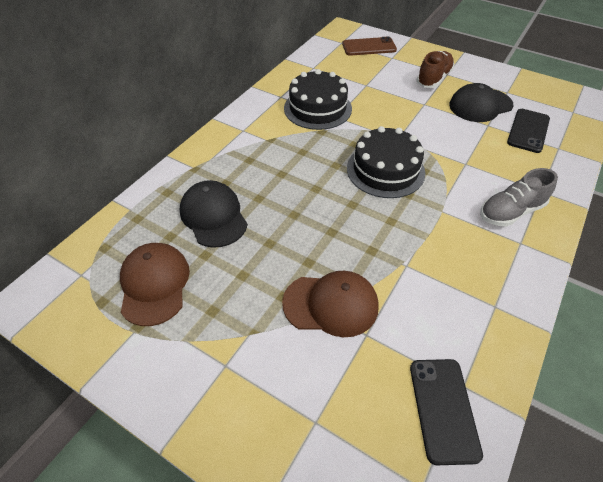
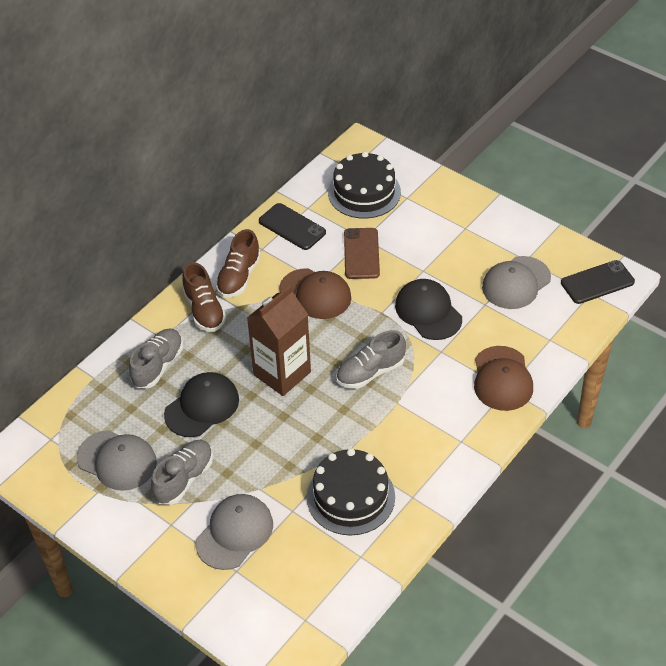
brown carton: none = 0 -> [247,285,311,396] = 1
brown shoe: [416,51,455,88] = 1 -> [182,262,226,332] [216,229,261,297] = 2
grey cap: none = 0 -> [77,430,157,491] [195,494,273,570] [482,256,551,309] = 3
grey shoe: [480,168,558,227] = 1 -> [129,329,183,388] [151,440,213,505] [336,330,406,389] = 3

